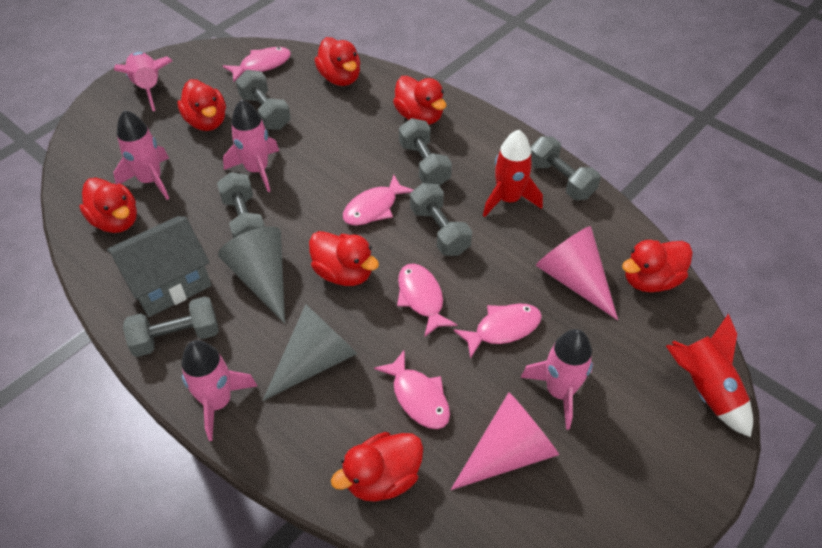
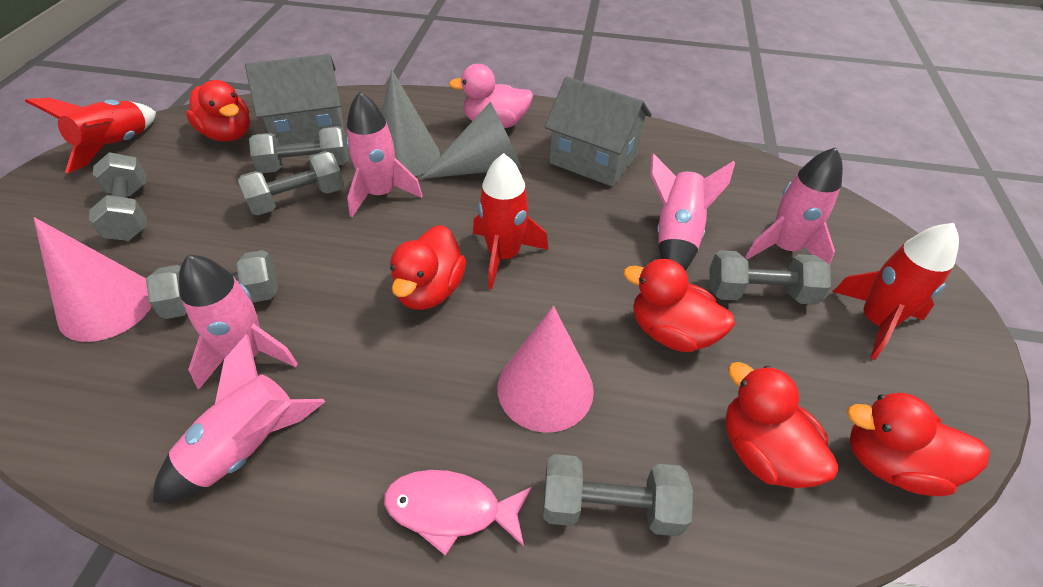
grey house: [107,216,211,317] = 1 -> [245,54,345,145] [545,77,652,187] = 2
pink duck: none = 0 -> [449,64,533,128] = 1
pink fish: [223,47,291,82] [343,175,413,226] [374,349,450,429] [397,264,458,337] [453,303,542,359] = 5 -> [384,470,532,556] = 1
red duck: [79,178,137,233] [177,79,226,131] [309,231,379,286] [314,37,360,86] [331,432,423,502] [393,76,446,125] [622,240,693,292] = 7 -> [186,80,250,142] [390,225,466,310] [623,259,735,352] [725,362,838,488] [847,393,990,496] = 5
red rocket: [483,130,543,217] [666,313,753,437] = 2 -> [25,98,156,173] [473,153,548,289] [832,223,959,360] = 3

